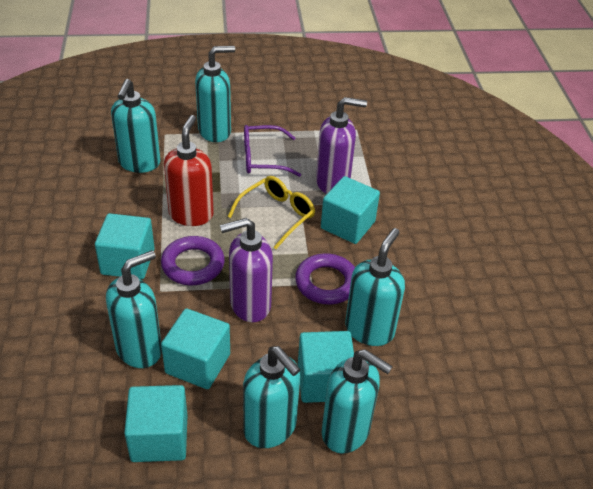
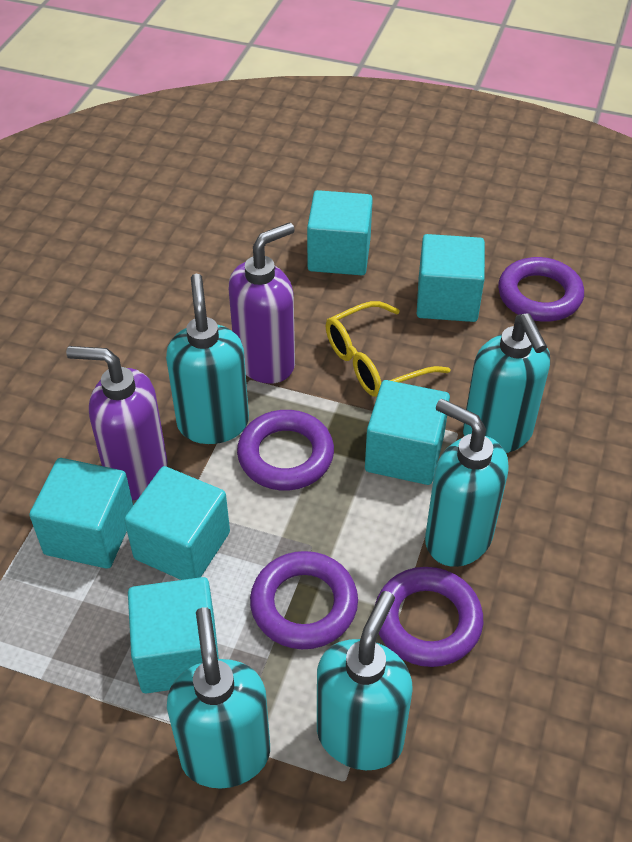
purple glasses: [244,125,301,177] = 1 -> none = 0
purple ring: [161,236,225,285] [295,253,355,304] = 2 -> [237,410,334,490] [250,551,358,649] [375,567,483,667] [498,257,584,322] = 4
red soap dispenser: [164,115,214,226] = 1 -> none = 0
turquoise cube: [95,213,155,279] [124,385,187,462] [161,308,230,389] [298,331,354,403] [321,176,380,244] = 5 -> [29,458,133,569] [124,466,230,580] [128,577,219,694] [307,190,373,275] [365,380,450,485] [417,234,485,322] = 6
turquoise soap dispenser: [106,250,162,368] [111,79,161,173] [195,46,235,142] [243,346,300,448] [322,349,393,454] [345,228,405,346] = 6 -> [166,274,249,444] [167,607,270,789] [317,591,413,770] [425,399,509,567] [463,314,550,453] = 5

